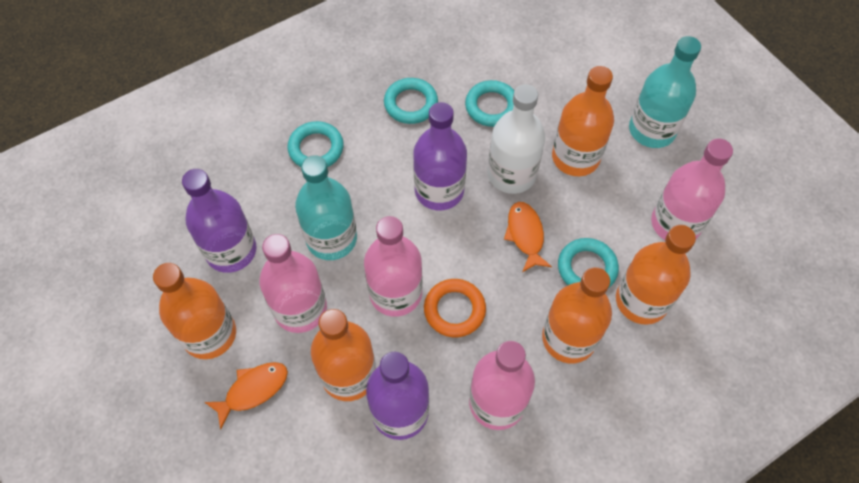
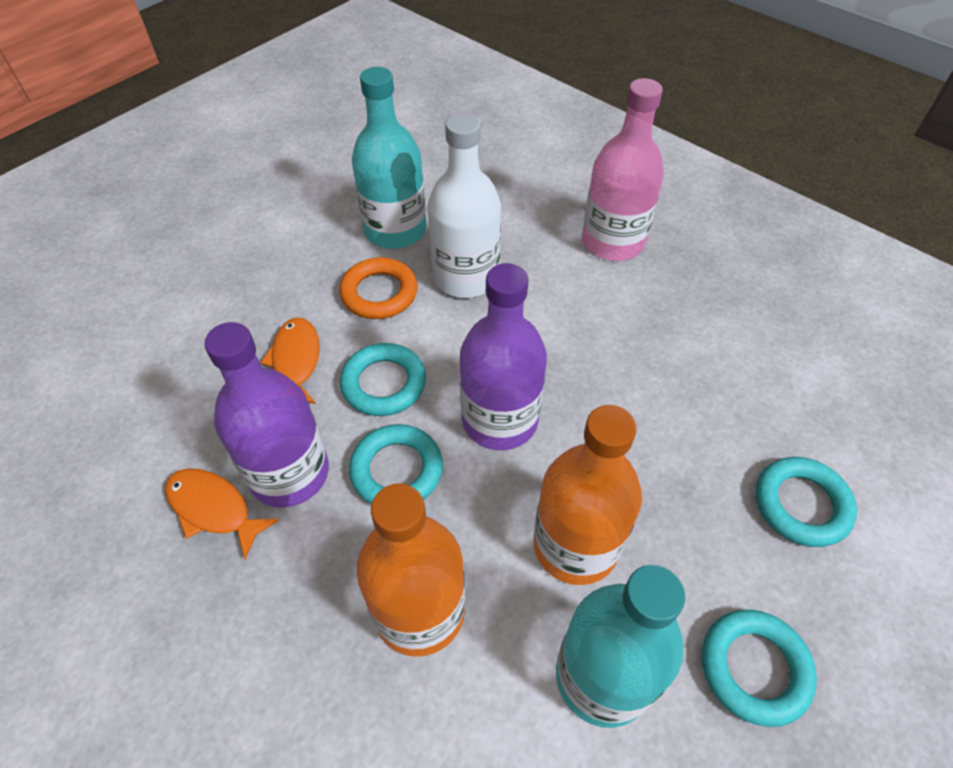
orange bottle: [153,263,236,359] [311,309,376,401] [542,267,612,363] [552,66,614,176] [616,225,696,325] = 5 -> [357,484,465,657] [533,405,642,585] = 2
pink bottle: [259,234,327,333] [364,216,423,317] [469,341,535,430] [651,138,733,240] = 4 -> [582,78,664,261] = 1
purple bottle: [182,169,257,273] [366,352,429,440] [413,102,467,211] = 3 -> [204,322,329,508] [460,263,547,450] = 2

